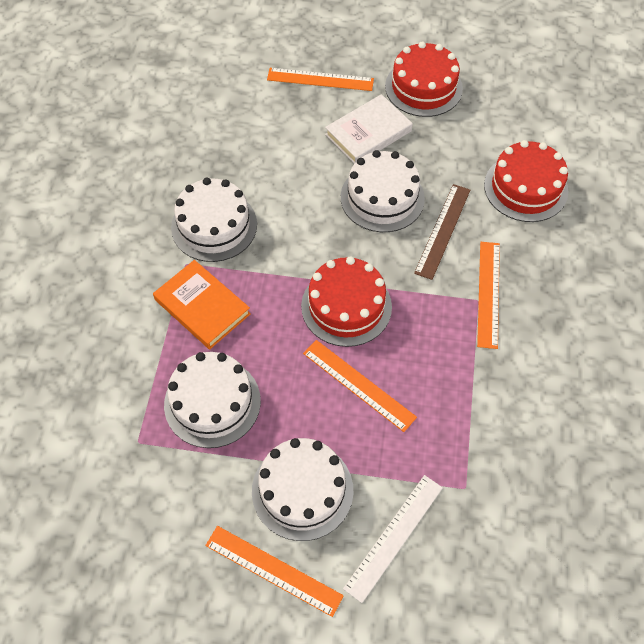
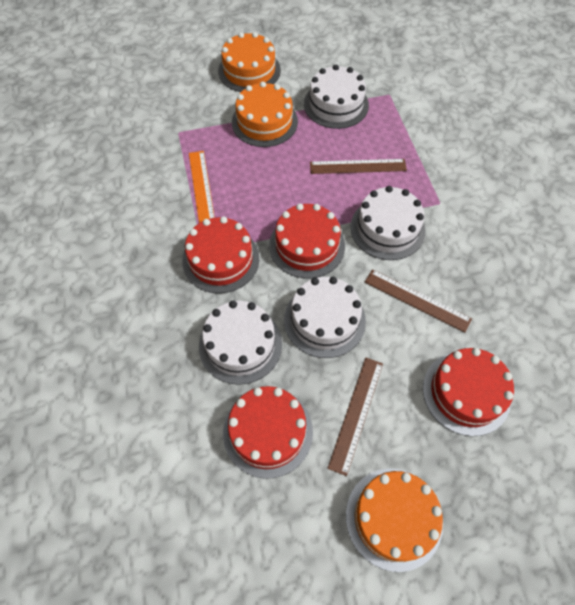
brown ruler: [414,184,470,280] = 1 -> [310,159,407,174] [328,358,383,476] [365,269,472,333] = 3
orange book: [153,260,251,349] = 1 -> none = 0
orange cake: none = 0 -> [218,32,281,92] [232,81,298,147] [346,469,443,572] = 3
orange ruler: [205,526,344,617] [267,68,374,91] [303,340,417,432] [477,242,500,349] = 4 -> [189,151,215,223] = 1
red cake: [301,256,392,347] [385,41,463,117] [484,140,568,222] = 3 -> [182,217,259,293] [223,386,313,479] [269,203,345,278] [423,348,514,436] = 4
white book: [325,94,413,164] = 1 -> none = 0
white ruler: [343,475,443,603] = 1 -> none = 0

